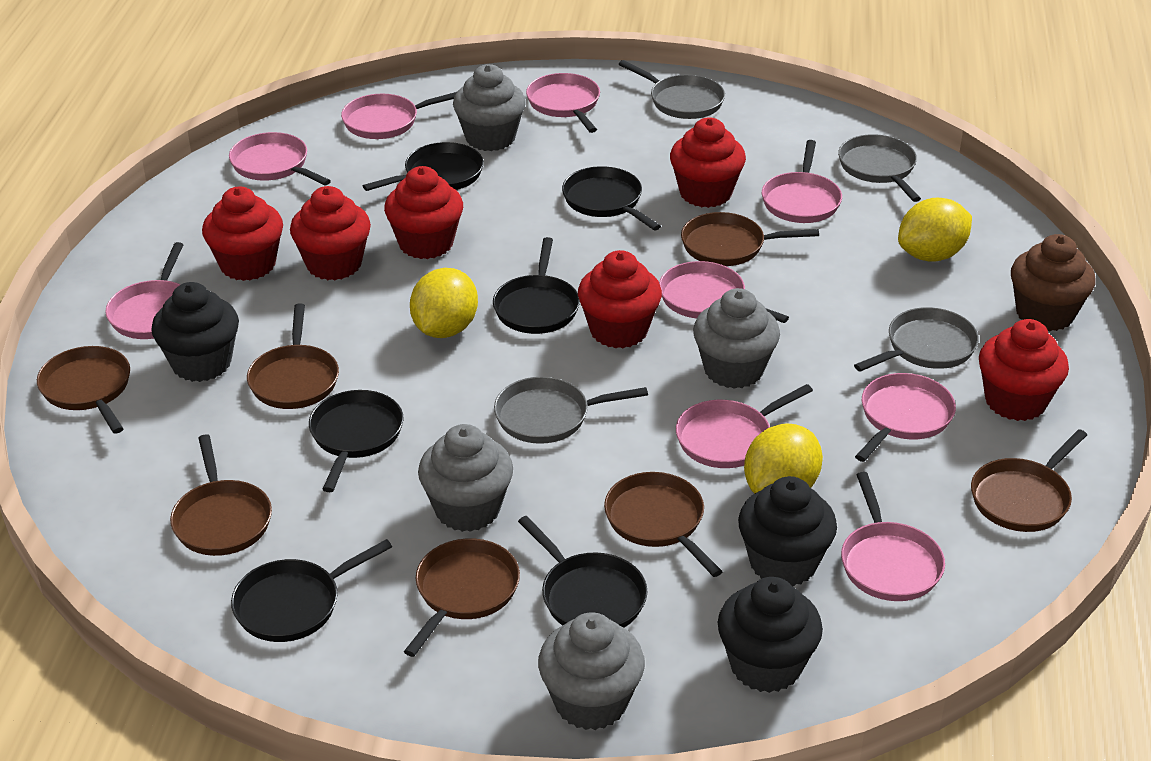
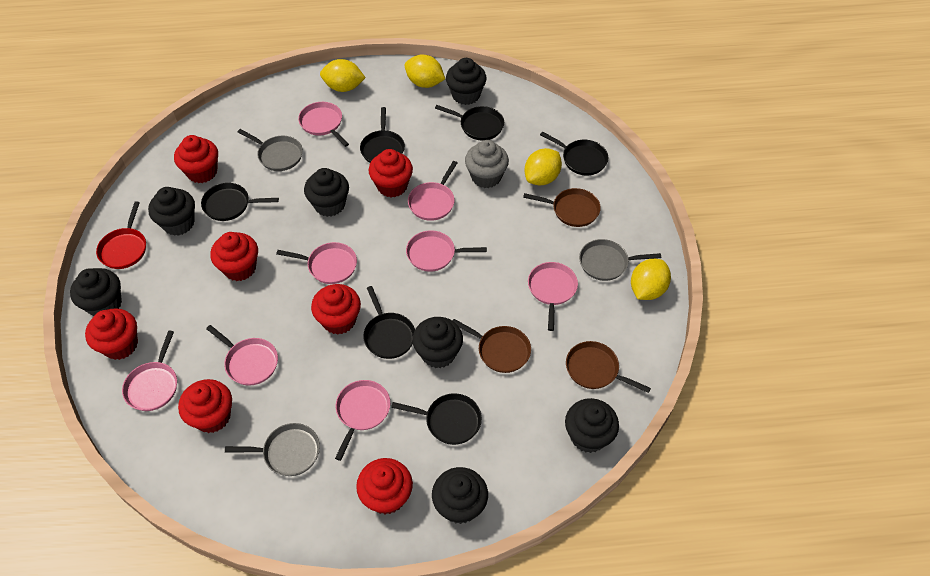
black cupcake: [151,282,239,382] [718,577,823,693] [738,476,837,587] = 3 -> [70,268,122,316] [148,187,195,236] [304,168,349,217] [413,317,463,368] [432,467,488,524] [446,58,487,105] [565,398,619,453] = 7
brown cupcake: [1011,234,1095,331] = 1 -> none = 0
brown pan: [37,346,130,434] [170,434,272,556] [247,303,339,409] [404,539,520,657] [604,472,723,577] [681,212,819,266] [971,429,1087,532] = 7 -> [452,319,531,373] [523,188,601,227] [566,341,651,393] = 3
grey cupcake: [418,424,513,532] [453,64,526,151] [538,612,645,730] [693,288,780,389] = 4 -> [465,140,509,188] = 1
grey pan: [494,377,648,444] [619,60,725,119] [838,134,921,202] [854,307,979,372] = 4 -> [225,423,320,476] [238,129,303,171] [579,239,661,281] = 3
pink pan: [105,242,183,339] [229,132,331,186] [341,92,456,139] [526,73,600,133] [659,261,789,323] [676,384,813,468] [762,140,842,223] [841,472,945,601] [855,373,956,462] = 9 -> [122,331,177,411] [206,325,278,386] [276,242,357,284] [298,102,349,147] [335,380,390,461] [406,230,487,272] [408,161,457,221] [528,262,578,331] = 8
red cupcake: [202,186,283,281] [290,186,371,280] [384,166,463,259] [578,250,662,348] [670,117,746,208] [979,319,1069,421] = 6 -> [85,308,138,360] [174,135,218,183] [178,379,232,433] [210,232,258,281] [311,284,361,335] [356,458,413,514] [368,149,413,197] = 7
red pan: none = 0 -> [96,201,146,269] = 1
yellow lemon: [410,268,478,338] [744,423,823,494] [898,198,972,262] = 3 -> [320,59,366,92] [404,55,445,88] [525,148,562,185] [631,259,671,300] = 4

